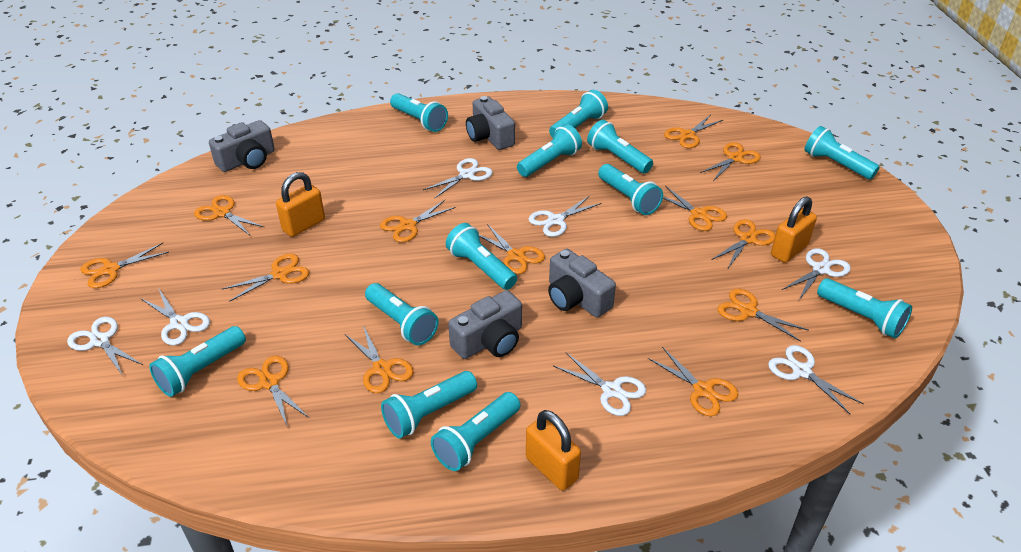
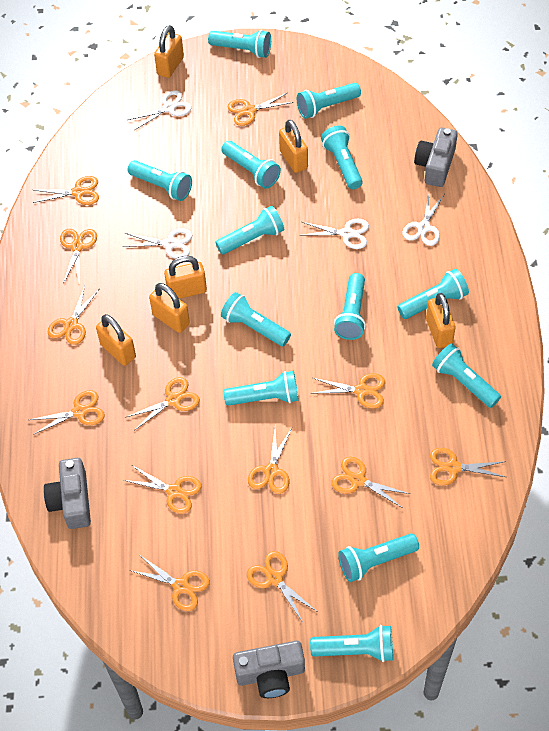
grey camera: [209,120,275,172] [448,290,522,359] [466,96,515,150] [548,249,616,318] = 4 -> [44,458,91,529] [233,641,305,698] [414,127,458,187] = 3
orange padlock: [276,172,325,237] [526,410,581,490] [771,196,817,263] = 3 -> [96,314,136,366] [149,283,190,333] [154,25,184,78] [164,256,207,299] [279,120,308,173] [426,293,456,348] = 6
turquoise flashlight: [149,326,246,397] [365,283,439,345] [381,371,477,438] [390,93,448,132] [431,392,521,471] [446,223,517,290] [517,124,582,177] [549,90,608,138] [587,120,653,173] [598,164,663,215] [805,126,880,180] [817,278,912,338] = 12 -> [128,160,192,201] [208,30,271,58] [215,205,284,254] [221,141,281,189] [221,292,291,346] [223,371,299,406] [297,83,361,119] [310,625,393,662] [321,125,363,189] [334,273,366,340] [338,533,419,582] [397,269,469,319] [432,343,501,408] = 13
white scissors: [67,317,143,376] [140,288,210,346] [423,158,493,199] [529,195,601,237] [553,353,646,416] [768,345,864,414] [782,248,851,300] = 7 -> [123,228,192,259] [128,90,192,130] [300,219,369,249] [403,192,444,246] = 4

